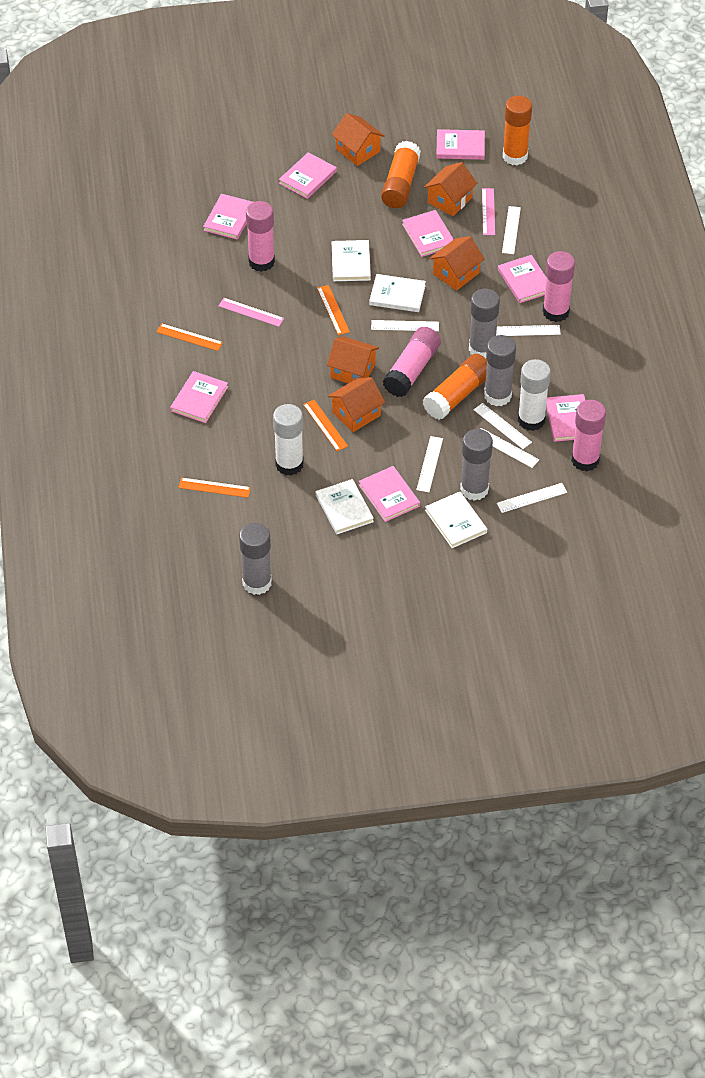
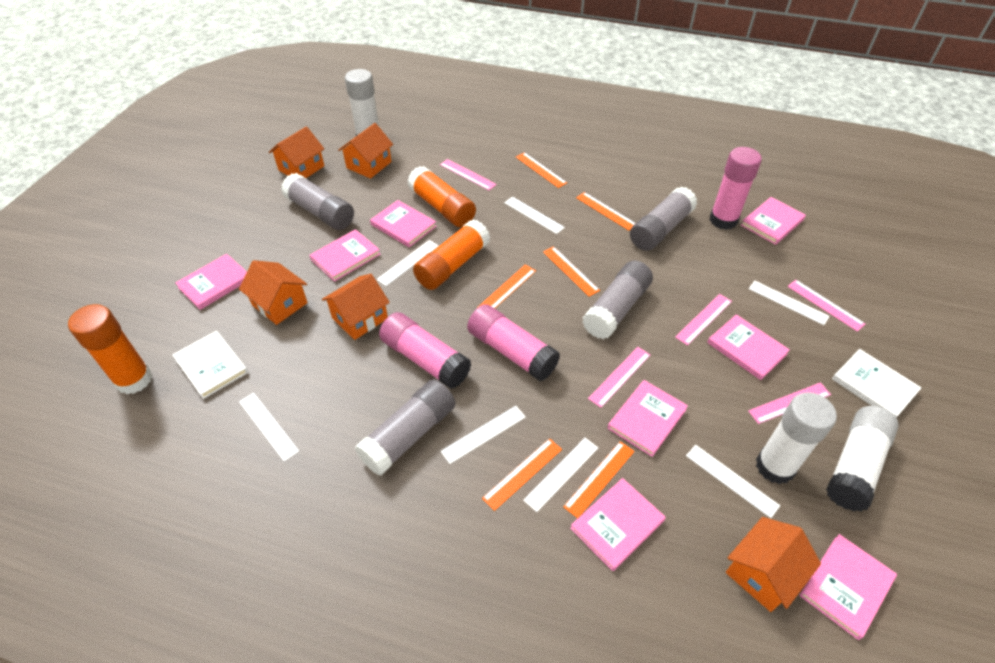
orange ruler: [156,323,223,351] [178,478,251,498] [303,400,348,451] [317,285,350,335] = 4 -> [477,264,536,309] [482,438,562,511] [516,152,567,188] [543,246,600,297] [563,441,634,518] [576,192,636,231] = 6
pink glue stick: [246,201,275,272] [383,327,441,397] [543,251,575,322] [571,400,606,471] = 4 -> [379,312,471,389] [467,304,560,381] [710,147,762,230] = 3
pink ruler: [219,298,284,327] [482,188,495,235] = 2 -> [440,159,497,190] [588,347,651,408] [675,294,732,346] [748,382,831,424] [787,280,865,332] = 5
white book: [316,479,374,534] [332,240,371,281] [369,274,426,312] [425,492,487,548] = 4 -> [172,331,248,399] [832,349,921,418] = 2
white glue stick: [273,404,304,476] [518,359,551,431] = 2 -> [345,69,379,136] [756,392,837,484] [826,406,899,512] = 3

